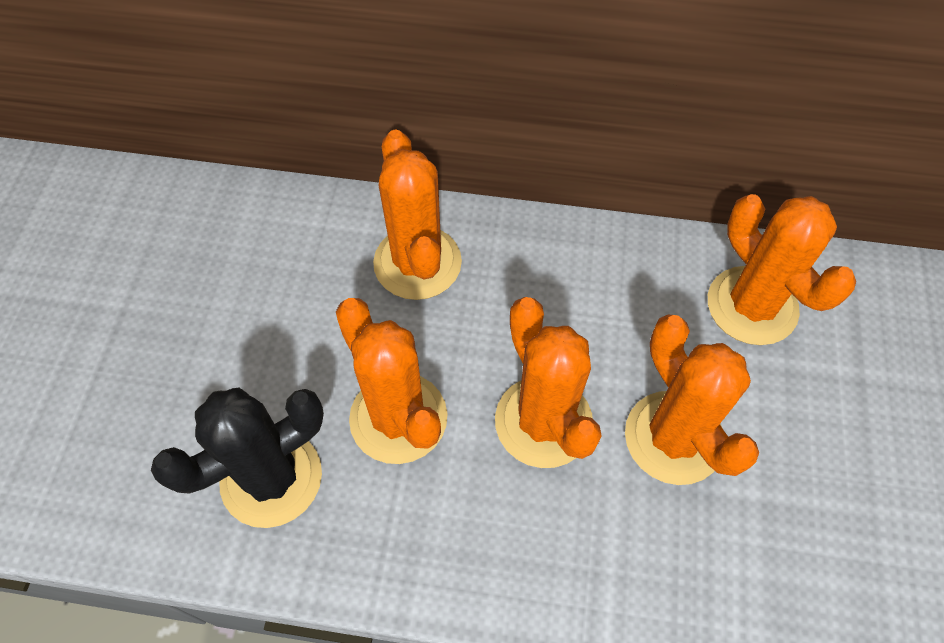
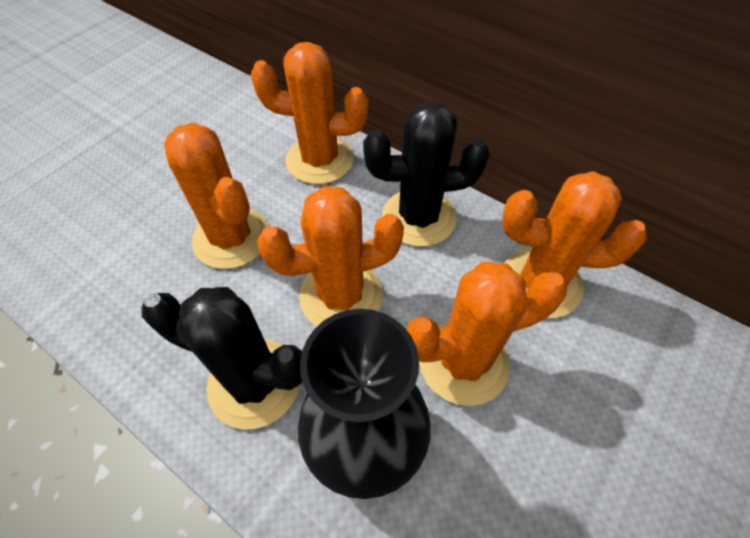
black cactus: [151,387,324,528] = 1 -> [142,287,303,430] [363,101,490,247] = 2
black vase: none = 0 -> [298,309,431,499] = 1

